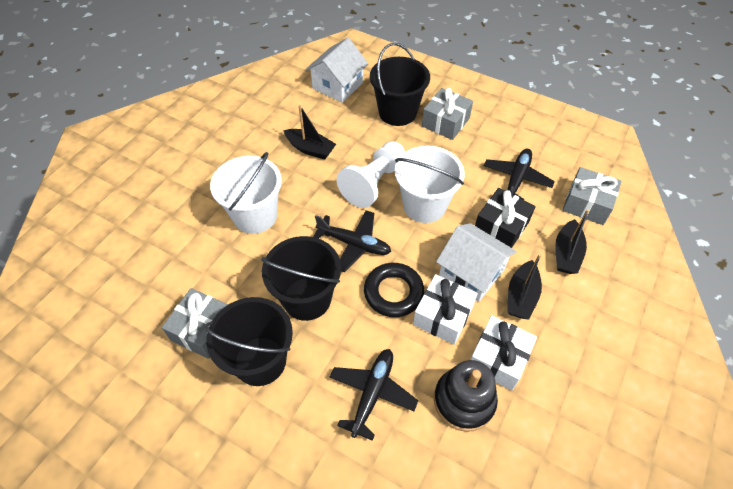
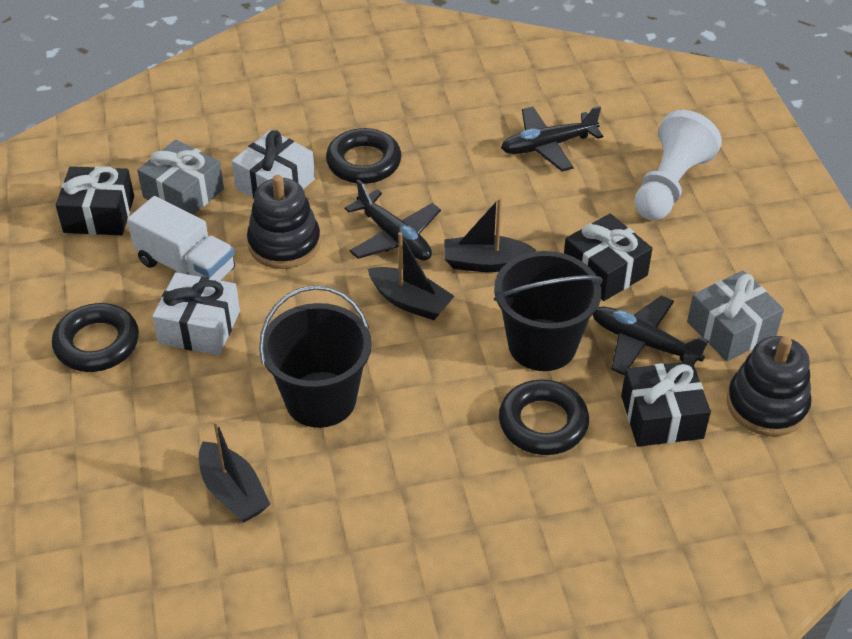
black bucket: [205,297,293,386] [261,236,341,321] [370,43,430,126] = 3 -> [259,285,372,428] [494,251,603,371] = 2
black gift: [475,188,536,248] = 1 -> [56,166,134,235] [564,214,653,301] [621,361,711,447] = 3
black ring: [364,263,424,317] = 1 -> [52,303,139,372] [326,128,401,184] [499,379,589,455] = 3
black stacking toy: [434,360,498,432] = 1 -> [247,175,321,269] [727,336,812,436] = 2
grey gift: [162,288,228,359] [422,88,473,140] [562,167,622,225] = 3 -> [137,140,224,215] [687,271,784,361] = 2
white bucket: [210,152,282,234] [395,146,465,223] = 2 -> none = 0
white house: [305,38,368,103] [436,223,517,302] = 2 -> none = 0
white truck: none = 0 -> [127,196,235,280] = 1

